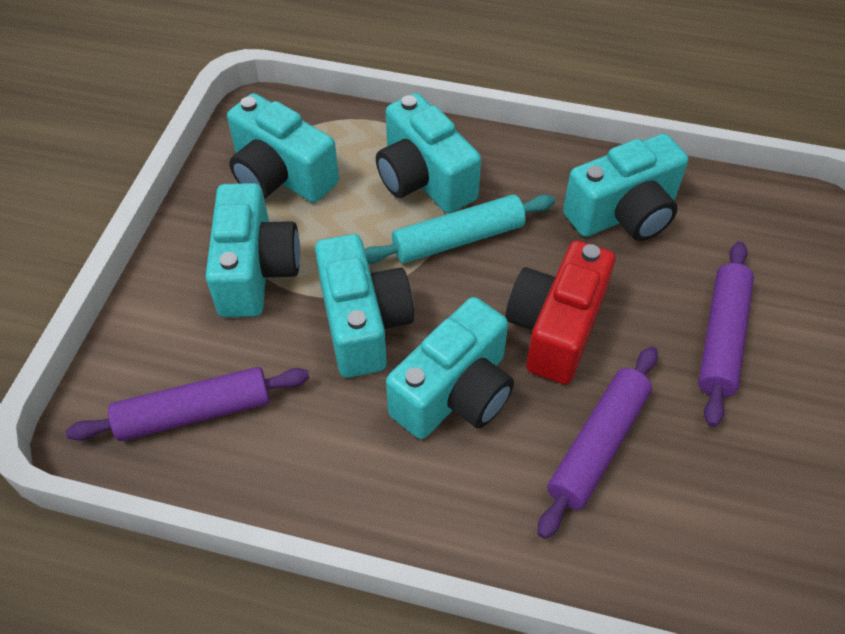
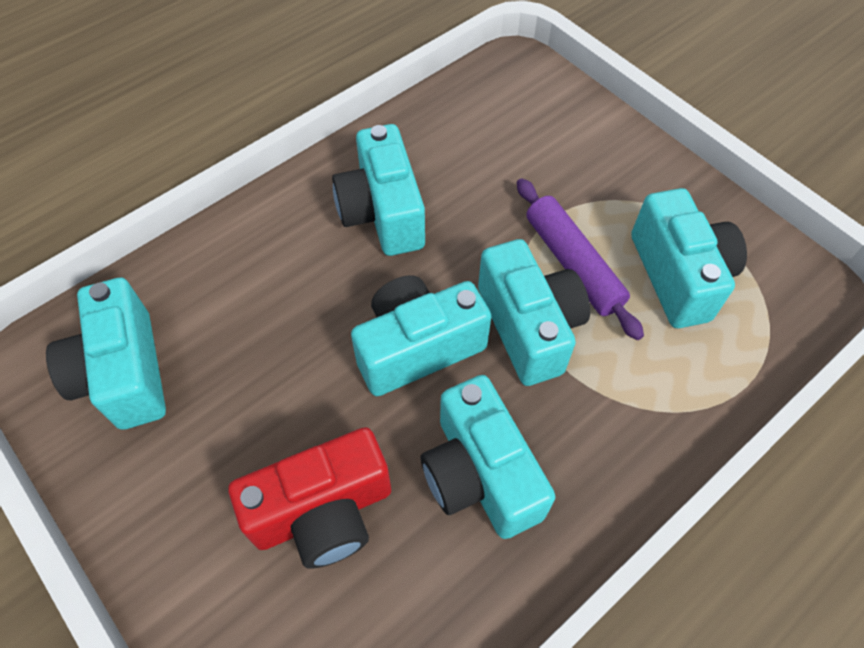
purple rolling pin: [66,367,309,441] [537,346,658,539] [698,241,754,427] = 3 -> [517,178,644,340] = 1
turquoise rolling pin: [365,194,555,264] = 1 -> none = 0

